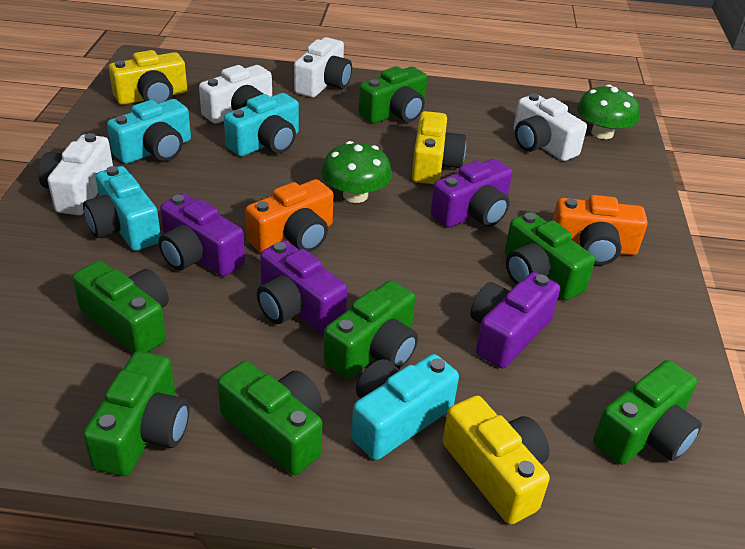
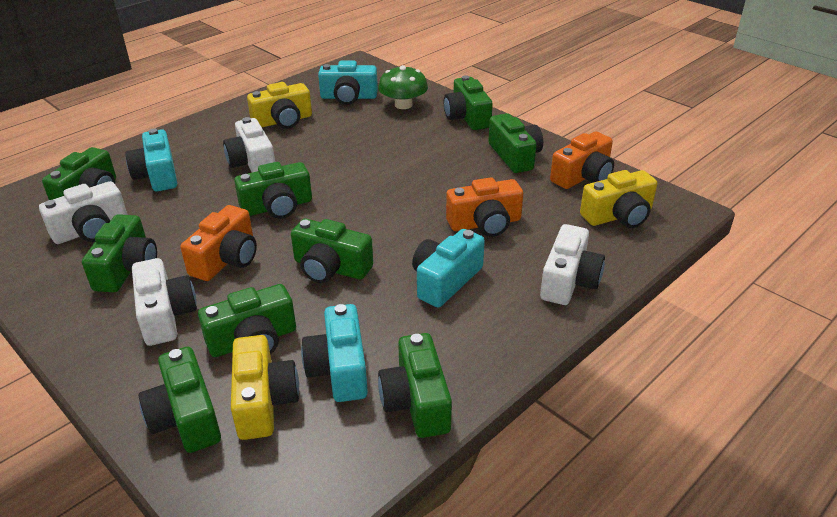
green camera: [72,260,169,353] [83,351,189,476] [217,361,322,475] [324,280,418,379] [358,66,427,124] [505,212,595,300] [593,360,702,465] = 7 -> [42,147,116,200] [82,214,157,292] [139,347,221,453] [198,284,296,357] [234,162,312,219] [291,219,373,283] [378,333,452,438] [444,75,493,130] [488,113,543,173] = 9
green mushroom: [321,141,392,203] [577,85,640,139] = 2 -> [378,65,428,109] = 1
orange camera: [245,179,333,253] [553,195,648,265] = 2 -> [181,205,257,281] [446,177,523,237] [550,132,614,189] = 3
purple camera: [159,193,245,277] [257,240,347,333] [431,159,512,228] [470,272,560,368] = 4 -> none = 0

